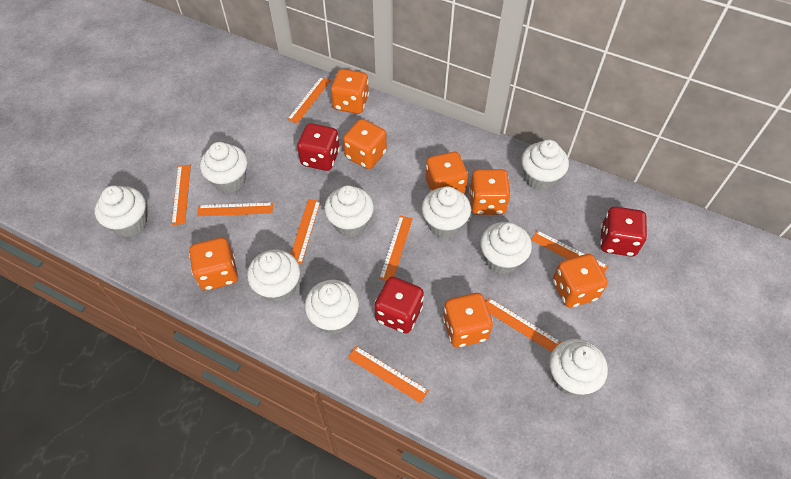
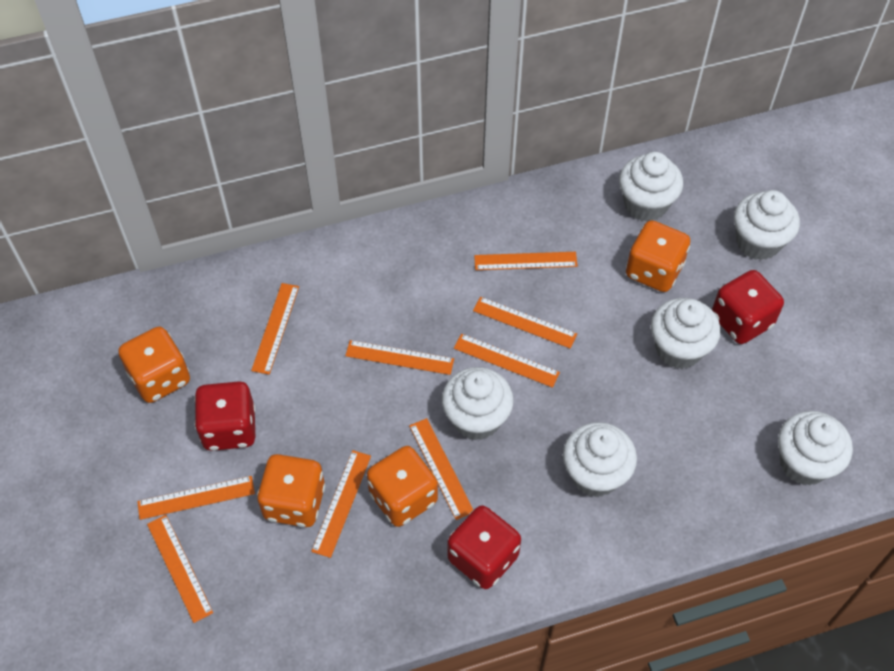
orange dice: [189,238,238,290] [331,69,369,114] [343,119,387,169] [426,152,468,194] [443,293,493,347] [469,169,511,215] [553,254,608,308] = 7 -> [118,327,190,403] [257,454,325,527] [367,446,438,527] [626,220,690,292] = 4
orange ruler: [172,165,191,225] [197,202,273,216] [287,77,331,124] [291,199,321,264] [348,346,429,403] [379,216,413,281] [486,298,561,352] [531,231,608,274] = 8 -> [137,476,255,520] [147,515,213,623] [251,283,299,375] [311,450,371,558] [345,340,454,375] [409,418,473,520] [454,334,560,388] [473,297,577,348] [474,252,578,270] = 9
white cupcake: [94,185,147,237] [200,142,248,193] [247,250,300,303] [305,280,359,334] [324,185,374,237] [422,186,471,238] [480,222,532,274] [521,140,569,191] [549,339,608,396] = 9 -> [442,367,514,440] [563,422,637,497] [619,152,683,222] [651,298,721,369] [734,190,800,260] [778,411,853,485] = 6

